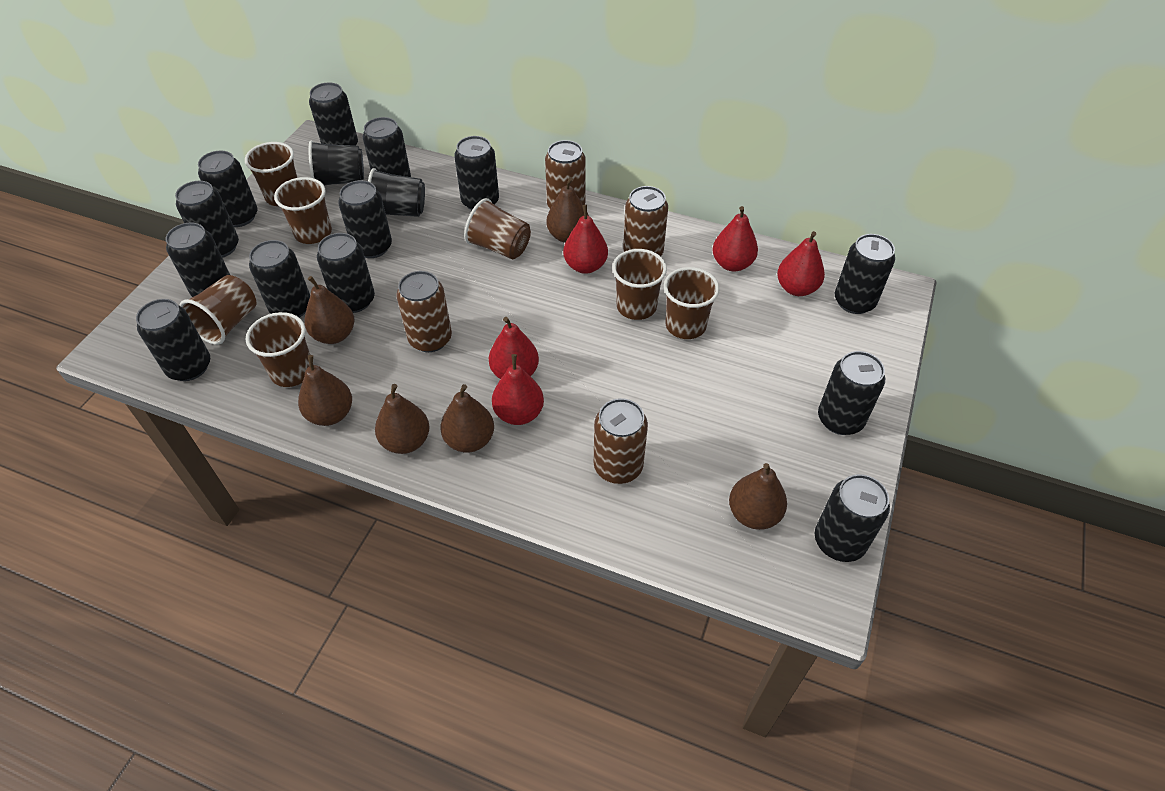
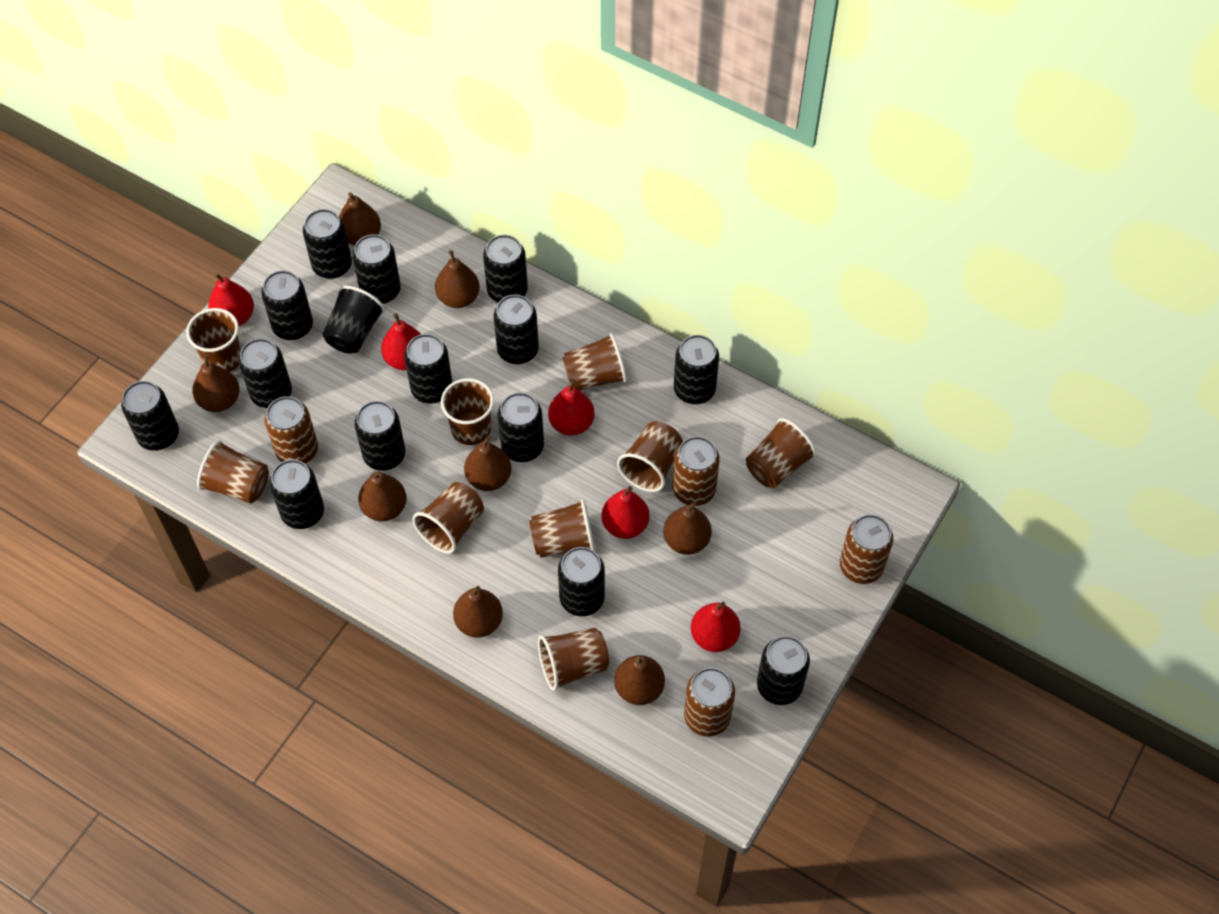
black can: [136,299,210,381] [165,222,230,297] [175,181,239,258] [198,151,258,227] [249,240,310,318] [309,82,358,146] [317,233,375,313] [338,180,392,258] [363,117,411,177] [454,136,499,210] [815,474,890,562] [818,351,885,435] [835,234,895,314] = 13 -> [121,381,179,451] [238,338,292,408] [261,270,313,340] [270,459,324,529] [303,209,352,279] [352,234,401,304] [354,401,406,470] [404,334,452,404] [483,235,528,303] [493,295,539,364] [498,393,544,462] [558,547,605,616] [674,335,719,404] [757,636,810,705] = 14
black cup: [309,141,364,186] [368,168,425,217] = 2 -> [322,286,385,354] = 1
brown cup: [179,275,257,345] [245,142,297,206] [246,312,310,387] [274,177,332,244] [464,198,531,259] [612,249,667,320] [664,267,719,339] = 7 -> [186,308,241,372] [197,440,269,504] [413,482,484,554] [441,378,494,445] [529,499,595,558] [538,628,609,691] [562,333,627,391] [617,421,683,492] [746,418,817,488] = 9
brown pear: [298,355,352,426] [304,276,354,344] [375,384,429,454] [440,384,494,453] [546,177,589,243] [729,463,787,530] = 6 -> [192,355,240,412] [339,192,381,245] [358,471,407,521] [435,250,480,308] [453,586,503,638] [464,436,512,491] [614,655,665,705] [663,501,712,555] = 8

